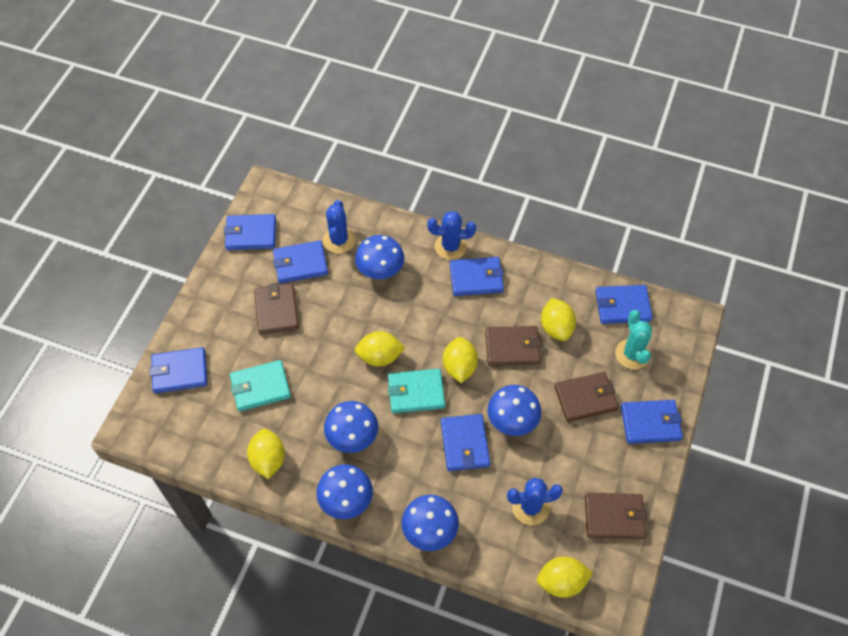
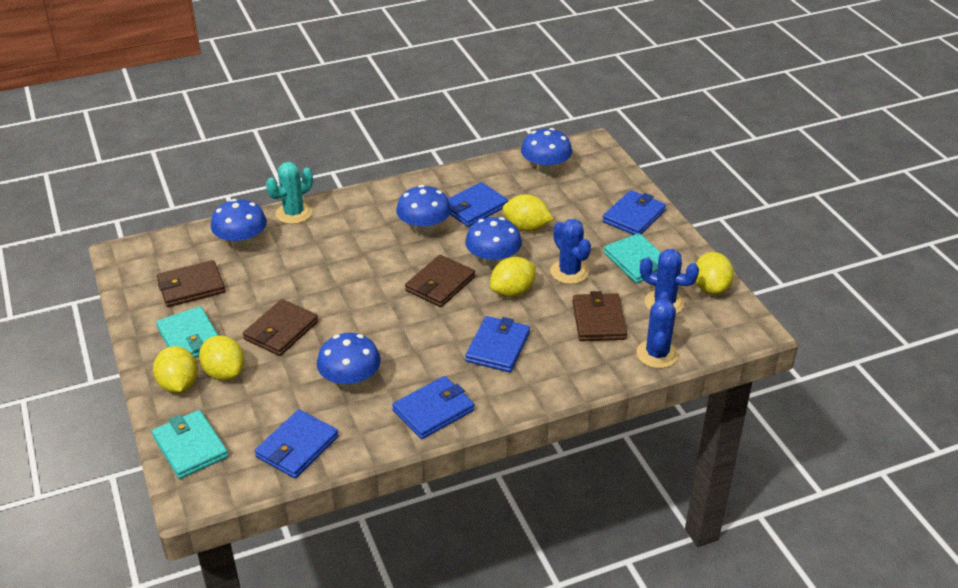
blue wallet: [150,347,207,393] [224,214,276,250] [273,240,328,284] [441,414,490,471] [450,257,504,296] [595,285,653,324] [621,400,683,444] = 7 -> [255,409,339,478] [392,376,474,439] [448,182,508,227] [465,316,530,372] [602,190,666,235] = 5
turquoise wallet: [230,360,291,411] [388,369,445,413] = 2 -> [152,410,228,479] [156,306,219,358] [604,233,661,283] = 3

